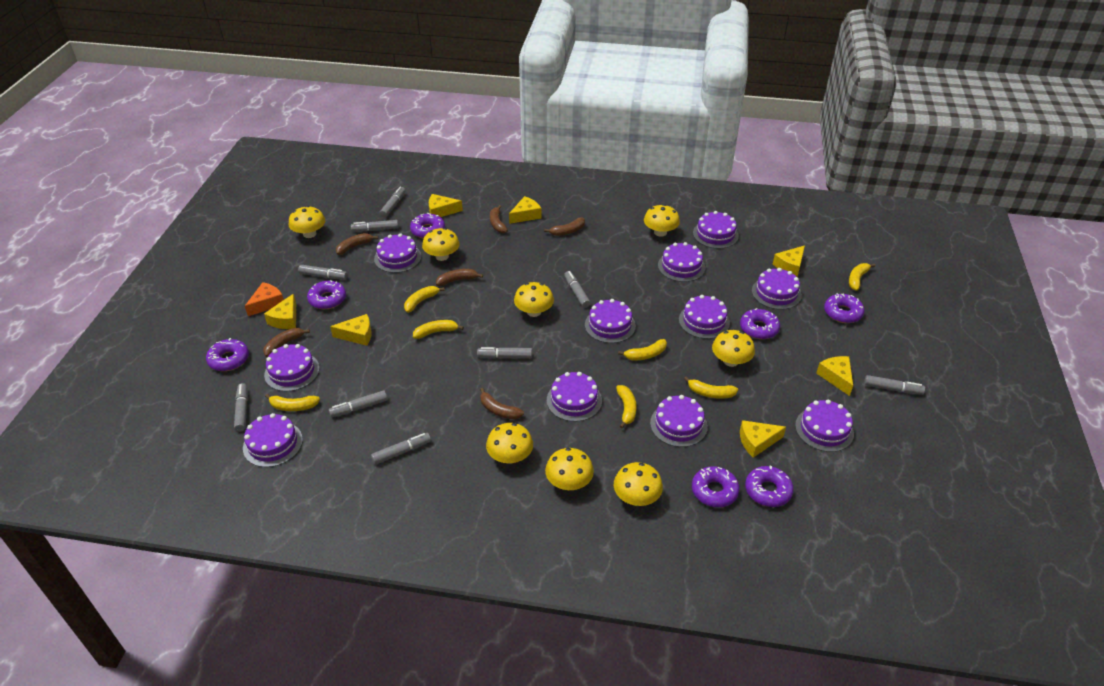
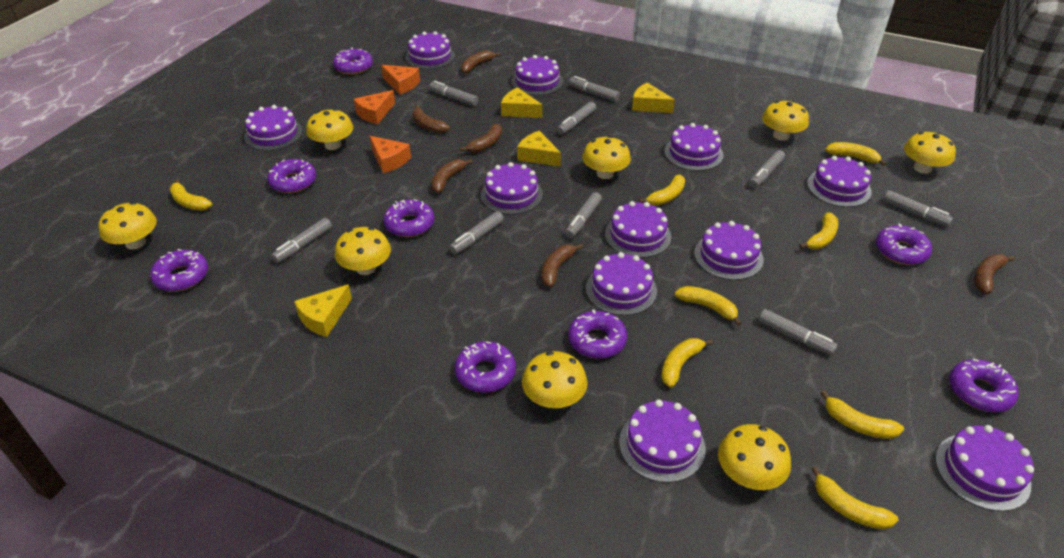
orange cheese: [245,282,284,316] = 1 -> [354,90,395,125] [370,136,411,173] [381,65,420,95] = 3
purple donut: [206,338,249,371] [307,280,346,309] [410,213,445,239] [692,466,740,507] [740,308,780,339] [745,466,794,507] [824,293,865,323] = 7 -> [150,249,208,292] [267,159,316,193] [333,48,373,75] [384,199,434,237] [455,341,516,393] [568,310,627,359] [876,224,932,265] [949,359,1019,412] = 8
yellow banana: [265,394,320,411] [404,286,445,313] [413,320,464,339] [616,385,637,428] [618,339,667,360] [684,376,738,399] [849,263,875,290] = 7 -> [170,179,212,211] [639,175,685,206] [661,338,713,388] [674,286,742,326] [799,212,838,249] [811,466,899,530] [820,390,904,439] [825,142,887,166] = 8
yellow cheese: [264,294,296,329] [330,314,372,346] [429,194,463,217] [509,196,542,224] [740,420,786,457] [773,245,805,277] [816,356,853,396] = 7 -> [294,284,352,337] [501,87,543,118] [517,131,561,167] [632,83,675,113] = 4

